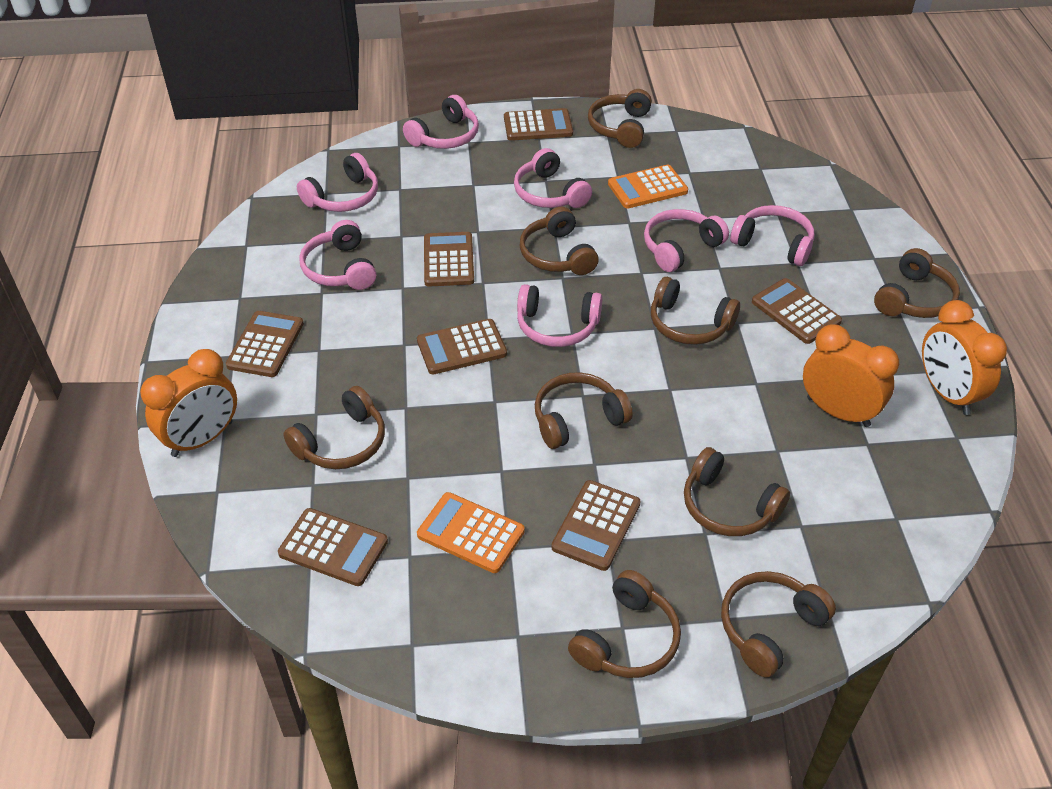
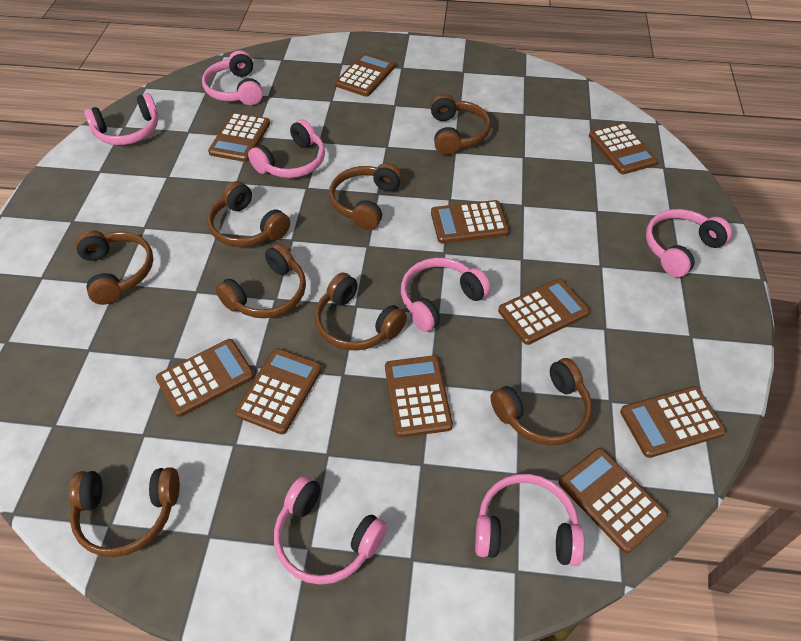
brown calculator: [226,311,304,377] [278,508,388,586] [417,319,507,374] [424,232,474,287] [504,108,573,141] [552,480,641,571] [752,278,842,344] = 7 -> [156,339,255,417] [208,112,270,162] [235,348,322,434] [335,53,395,97] [385,356,453,437] [431,200,509,243] [498,278,590,345] [559,448,668,553] [589,123,658,174] [620,386,726,458] = 10
brown headphones: [283,386,385,469] [520,207,599,275] [535,373,633,449] [568,570,681,678] [588,89,652,148] [651,277,740,345] [684,447,790,536] [721,571,836,677] [874,248,960,318] = 9 -> [68,467,180,557] [75,230,154,305] [208,181,290,247] [215,243,306,318] [315,273,407,351] [329,163,402,230] [430,94,491,155] [490,358,592,445] = 8
orange calculator: [417,492,525,573] [608,165,688,209] = 2 -> none = 0
orange clock: [140,349,237,457] [803,324,899,427] [922,300,1007,415] = 3 -> none = 0

